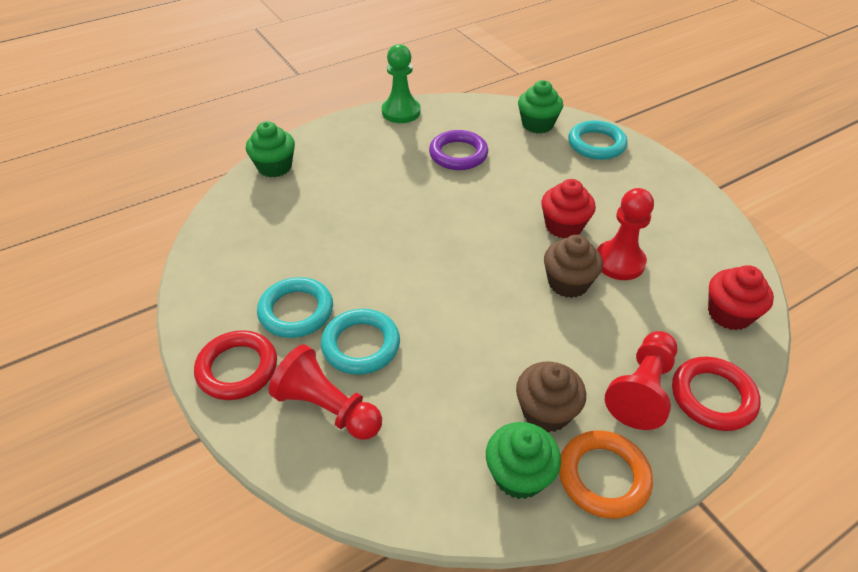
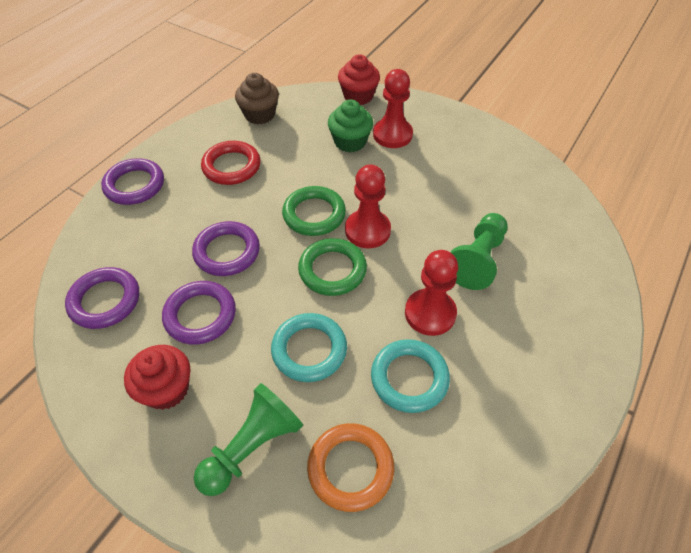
brown cupcake: [516,362,586,432] [544,235,603,298] = 2 -> [235,73,279,124] = 1
green cupcake: [246,121,295,177] [486,422,561,499] [518,80,563,133] = 3 -> [328,99,373,152] = 1
green pawn: [382,44,421,123] = 1 -> [194,383,303,496] [450,213,507,290] = 2
green ring: none = 0 -> [282,186,346,236] [298,238,367,296] = 2
purple ring: [429,130,488,170] = 1 -> [65,267,139,329] [101,158,164,205] [162,281,236,345] [192,221,260,276] = 4
red ring: [194,330,277,400] [672,357,761,431] = 2 -> [201,141,260,185] = 1
turquoise ring: [257,277,333,338] [321,309,400,375] [568,120,628,160] = 3 -> [271,313,347,382] [371,339,450,413] = 2

